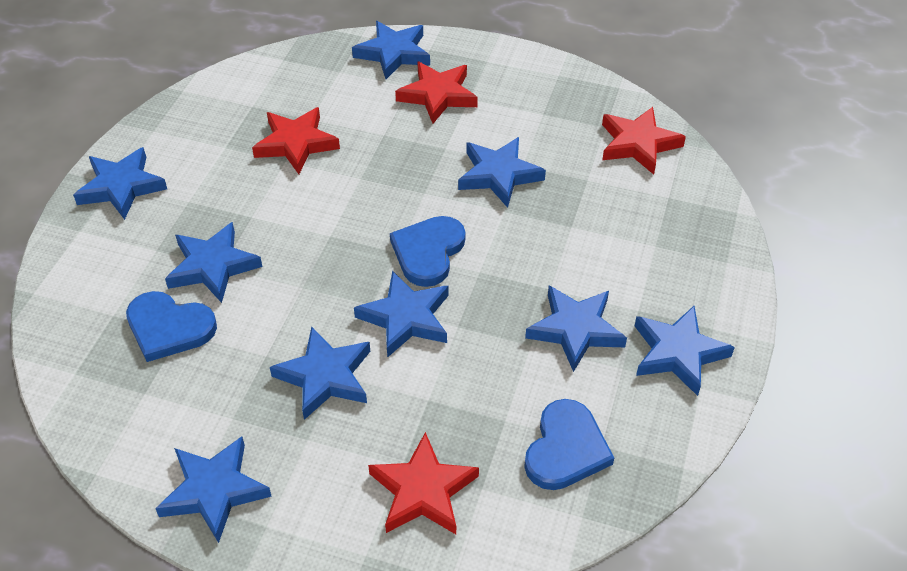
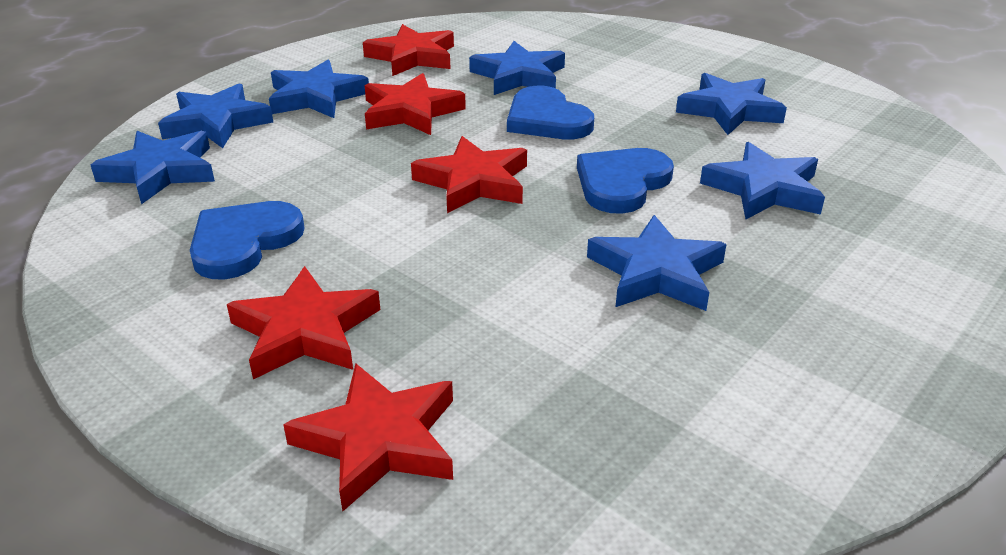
blue star: [73,147,167,220] [155,437,272,543] [165,222,262,303] [270,326,370,420] [352,21,430,79] [354,271,449,358] [458,137,546,208] [525,286,627,372] [635,306,735,396] = 9 -> [91,131,215,204] [158,83,273,148] [269,60,369,118] [469,41,565,95] [587,215,727,311] [676,73,787,135] [700,142,825,219] = 7
red star: [252,107,340,174] [368,432,479,534] [395,62,478,123] [602,107,686,174] = 4 -> [227,266,380,379] [283,363,453,511] [363,24,454,76] [365,73,466,135] [411,136,527,213] = 5

